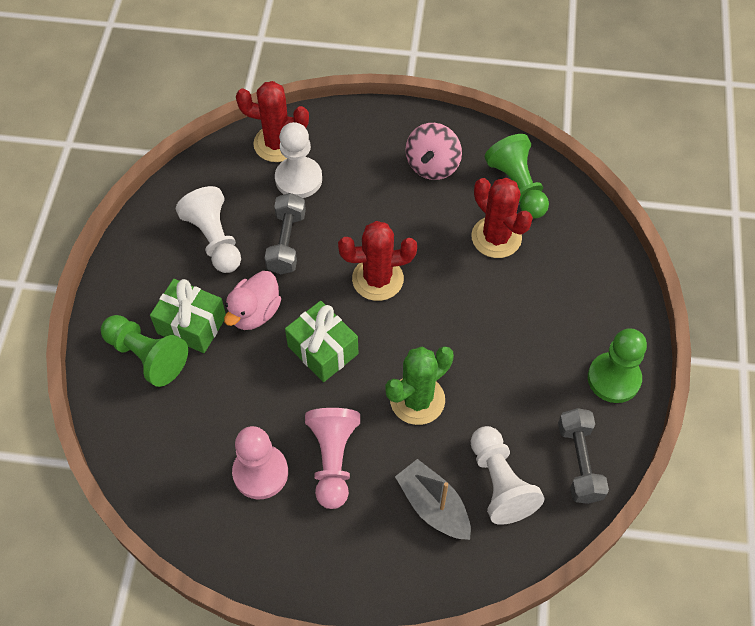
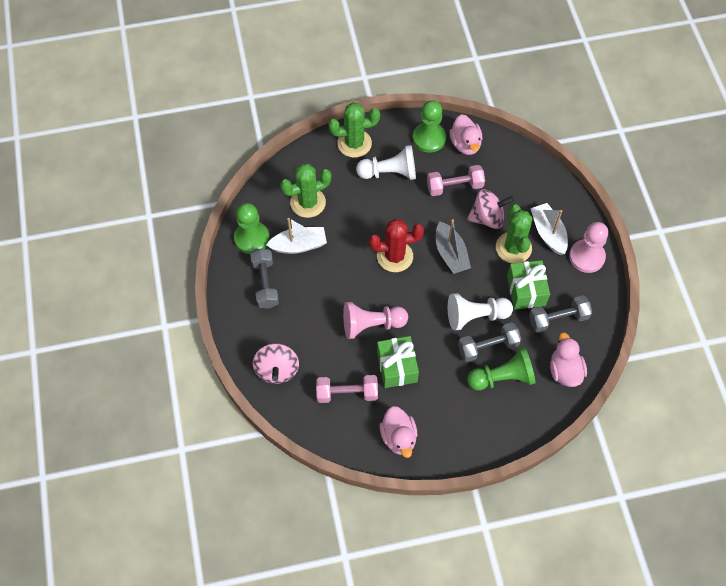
green cactus: [385,346,454,425] = 1 -> [280,164,332,218] [328,102,380,158] [496,204,532,264] = 3
grey dumbbell: [265,193,306,274] [558,408,609,504] = 2 -> [250,248,279,309] [458,322,521,362] [529,295,592,333] = 3
pink duck: [224,271,281,330] = 1 -> [380,406,417,458] [449,114,482,155] [550,332,587,387] = 3
pink dumbbell: none = 0 -> [316,375,378,403] [427,165,485,196] = 2
pink spinning top: [405,123,462,180] = 1 -> [253,343,299,384] [467,189,514,229] = 2
red cactus: [236,81,309,162] [338,221,417,301] [471,178,533,258] = 3 -> [369,219,424,272] = 1
white boat: none = 0 -> [266,218,327,254] [531,203,568,255] = 2
white pawn: [176,186,241,273] [275,122,322,198] [471,426,544,525] = 3 -> [356,145,416,180] [448,293,513,330] = 2

